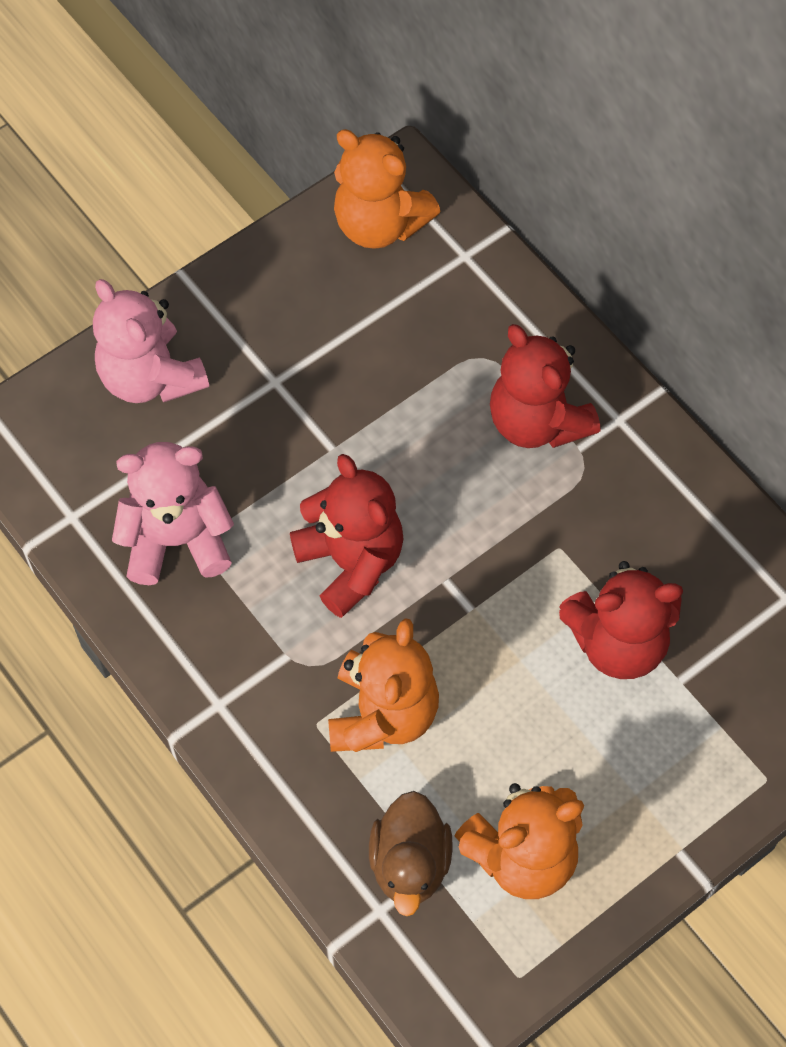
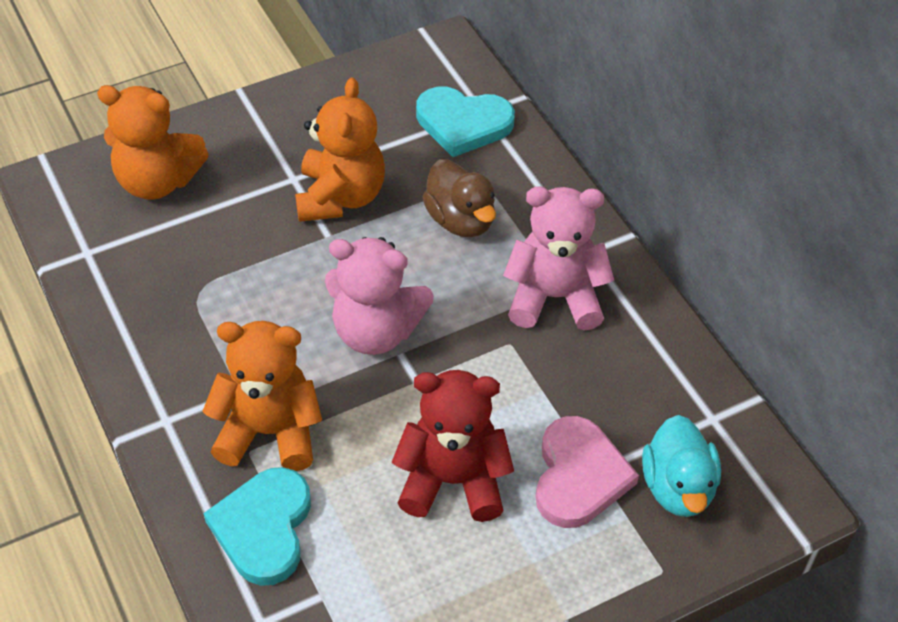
pink heart: none = 0 -> [535,416,639,528] = 1
red teddy bear: [290,454,403,618] [490,324,600,448] [559,561,683,679] = 3 -> [391,370,514,522] = 1
turquoise duck: none = 0 -> [642,415,721,517] = 1
turquoise heart: none = 0 -> [204,467,311,586] [416,87,515,157] = 2

